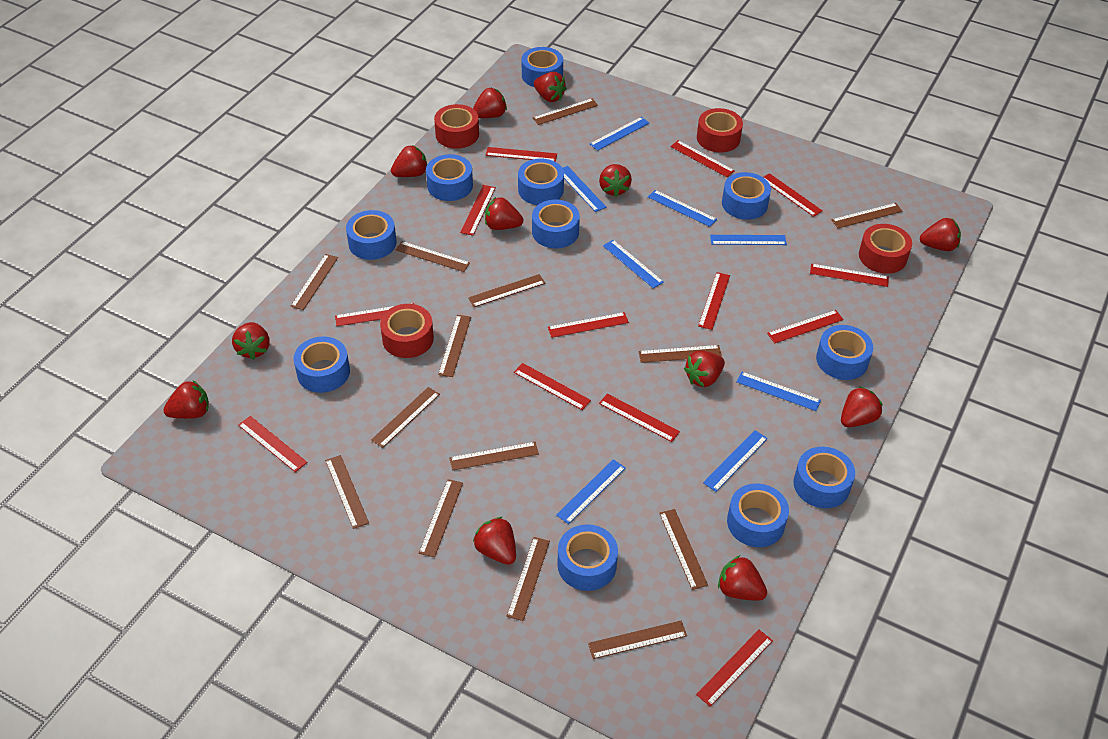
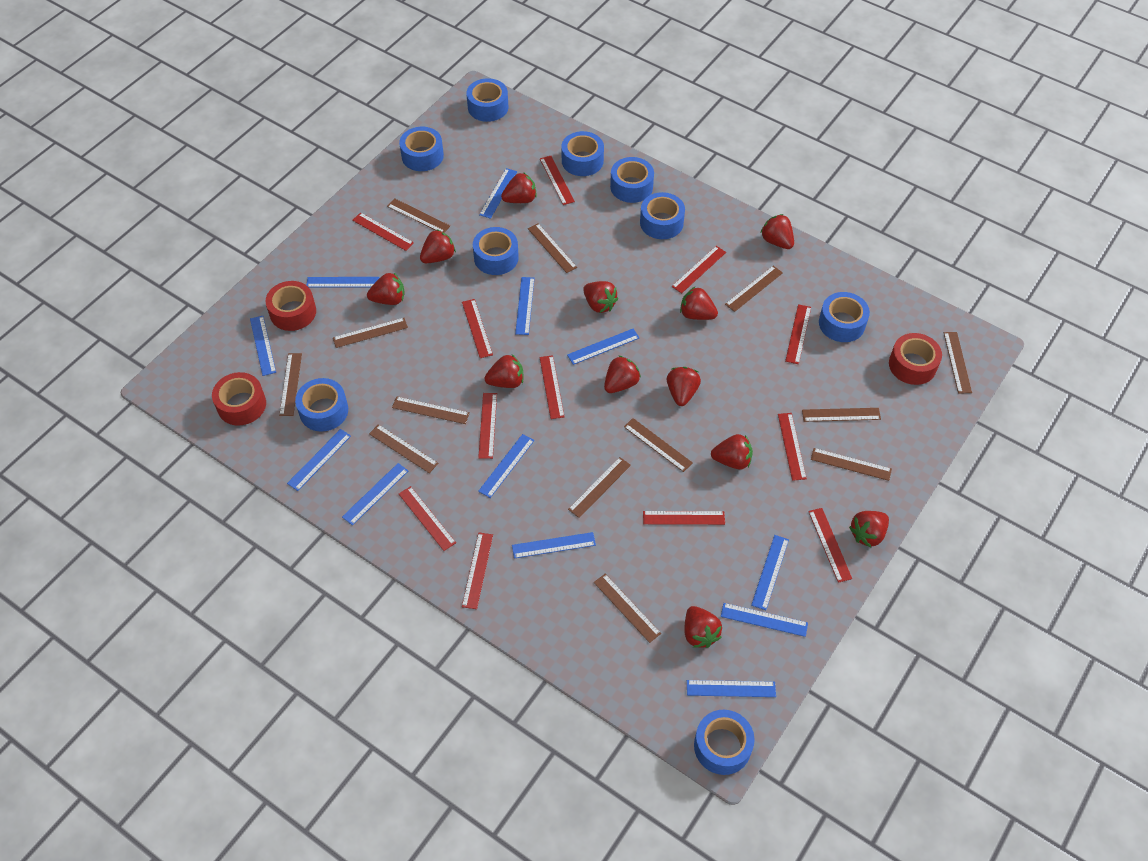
blue ruler: [556,459,626,524] [563,166,606,212] [589,117,649,151] [603,240,664,289] [648,190,717,227] [703,430,768,492] [710,235,787,245] [736,372,821,411] = 8 -> [250,316,276,376] [287,429,351,491] [307,277,379,288] [342,463,408,525] [478,434,534,498] [479,168,517,219] [512,532,596,559] [515,277,535,335] [567,328,639,365] [687,680,776,697] [721,603,808,637] [751,535,789,610] = 12
blue tape: [294,336,350,393] [346,210,396,260] [426,154,473,201] [518,158,564,205] [522,47,563,87] [532,200,580,248] [557,524,618,591] [722,172,771,220] [727,483,789,547] [794,447,855,508] [816,325,873,380] = 11 -> [295,378,348,432] [399,127,444,171] [466,78,508,122] [473,227,519,275] [561,131,604,176] [610,157,654,203] [640,192,685,239] [694,710,755,775] [819,292,870,342] = 9
brown ruler: [290,254,338,310] [325,455,369,529] [371,387,440,448] [396,241,470,272] [419,479,463,557] [438,315,471,377] [449,442,539,471] [468,274,545,307] [507,537,550,621] [533,99,598,125] [588,621,687,659] [639,345,722,363] [659,509,708,590] [831,203,903,228] = 14 -> [279,353,302,416] [333,318,408,348] [369,424,438,473] [387,198,450,233] [392,396,470,424] [528,223,577,273] [568,457,631,518] [594,574,661,643] [624,418,693,472] [725,266,783,312] [802,408,881,422] [811,448,892,481] [944,332,972,394] = 13
red ruler: [238,416,308,472] [335,303,414,326] [460,185,496,236] [486,147,557,162] [514,363,591,410] [548,312,629,338] [599,394,680,442] [670,140,735,177] [696,630,773,707] [698,272,730,330] [763,173,823,217] [767,310,844,343] [810,264,889,287] = 13 -> [352,212,414,251] [399,486,456,551] [462,299,493,358] [462,532,493,609] [478,393,497,459] [540,156,575,205] [540,355,565,419] [643,511,725,525] [672,246,726,293] [778,413,807,481] [785,304,811,364] [808,508,852,583] = 12
red tape: [380,304,434,358] [434,104,479,149] [697,108,743,152] [859,224,912,274] = 4 -> [212,372,266,426] [265,281,316,331] [889,333,942,385] = 3

